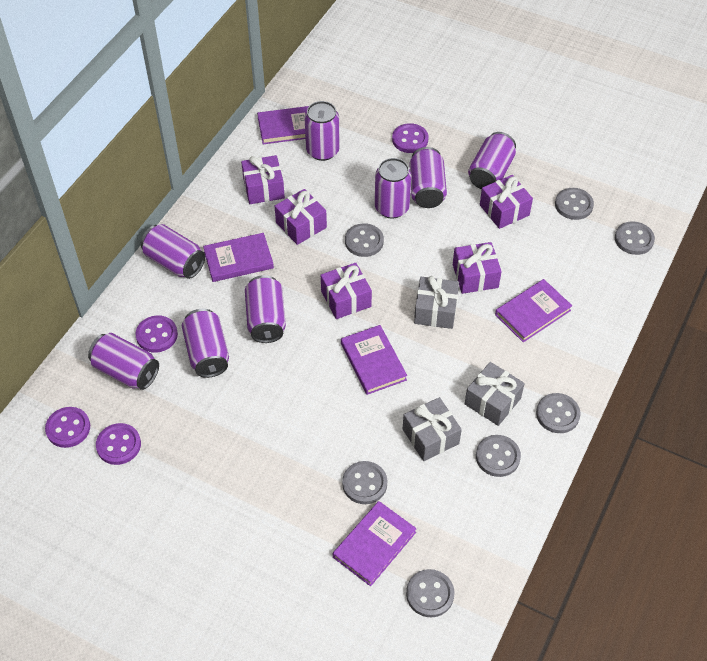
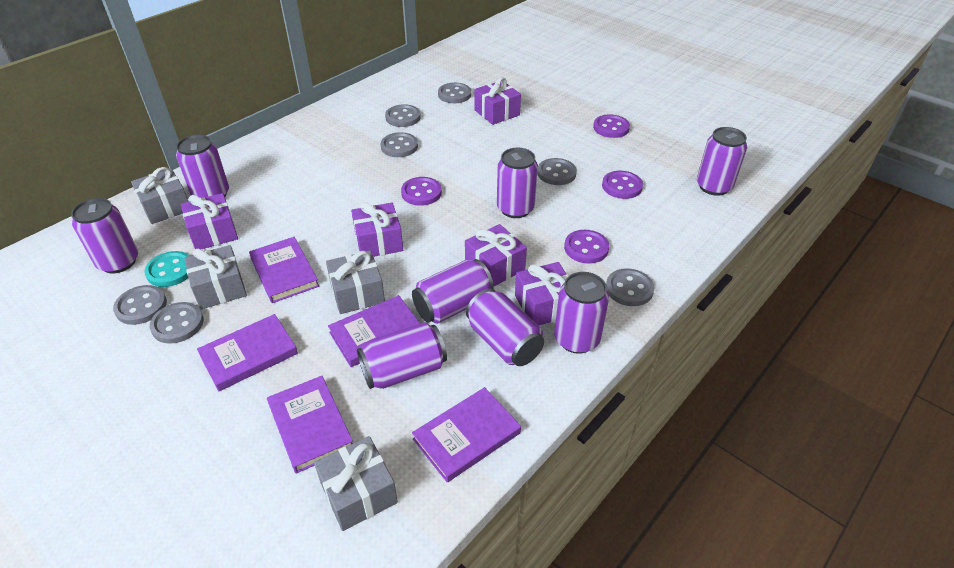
grey gift: [403,397,462,461] [414,276,459,329] [465,362,525,426] = 3 -> [131,167,189,224] [184,245,247,309] [314,436,398,531] [326,250,385,314] = 4
turquoise button: none = 0 -> [144,251,190,287] = 1

